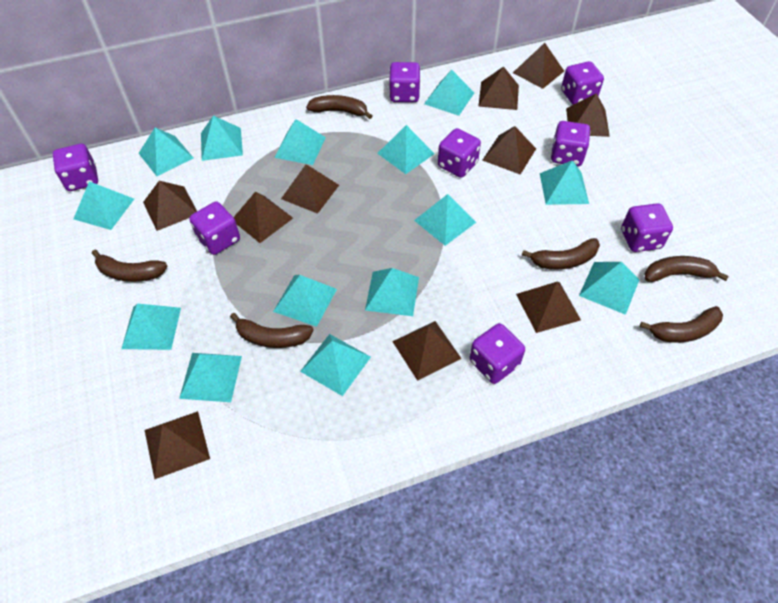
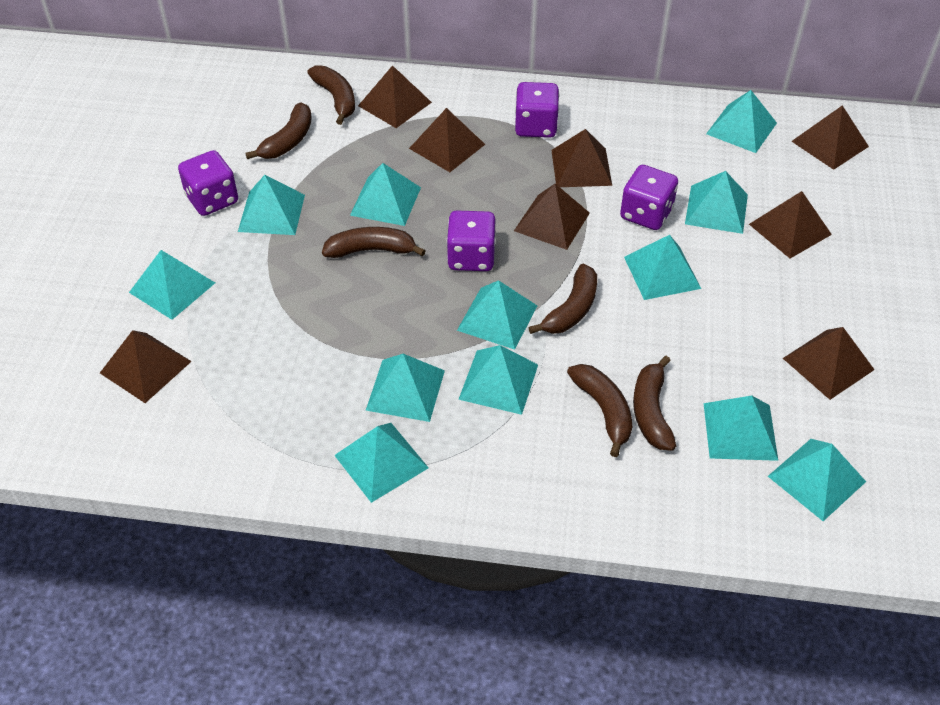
brown pyramid: [143,181,197,231] [145,411,210,479] [234,192,293,243] [281,164,339,214] [392,321,462,381] [479,66,519,110] [482,126,536,175] [513,43,564,89] [516,282,581,333] [566,93,610,137] = 10 -> [100,330,192,403] [358,65,432,128] [409,108,485,172] [514,184,590,250] [551,129,612,187] [749,191,832,258] [783,327,875,400] [791,105,869,170] = 8
purple dice: [52,144,98,191] [189,201,240,255] [389,62,420,102] [438,128,481,178] [469,323,525,384] [551,121,590,166] [561,61,604,105] [621,203,673,252] = 8 -> [178,150,238,216] [447,210,496,271] [515,82,559,138] [620,165,678,230] = 4
turquoise pyramid: [74,181,134,230] [121,303,181,350] [139,127,194,176] [179,353,242,402] [201,116,243,161] [273,275,337,327] [274,119,326,165] [300,334,371,396] [365,268,419,316] [377,125,435,174] [414,194,476,246] [424,70,474,116] [540,160,589,205] [579,262,640,315] = 14 -> [129,250,215,320] [238,175,305,235] [334,423,429,503] [350,163,421,226] [366,354,445,422] [457,280,537,350] [458,345,538,415] [624,235,701,300] [685,171,748,234] [704,395,778,461] [706,90,777,153] [768,439,866,521] = 12

